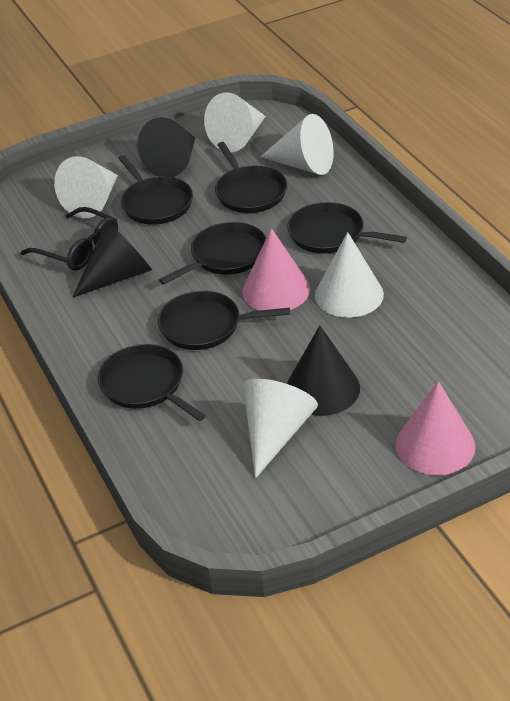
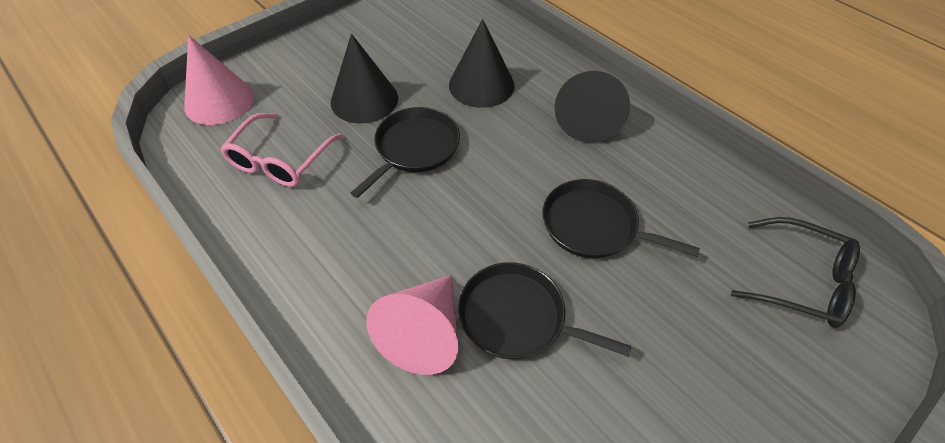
black pan: [98,344,206,421] [118,155,193,225] [158,291,290,350] [159,222,266,285] [215,142,287,213] [287,202,407,254] = 6 -> [351,107,460,198] [458,262,631,359] [542,179,700,258] = 3
pink glasses: none = 0 -> [221,113,343,187] = 1
white cone: [54,156,118,218] [204,92,266,153] [243,379,318,478] [260,114,334,175] [315,232,384,318] = 5 -> none = 0

